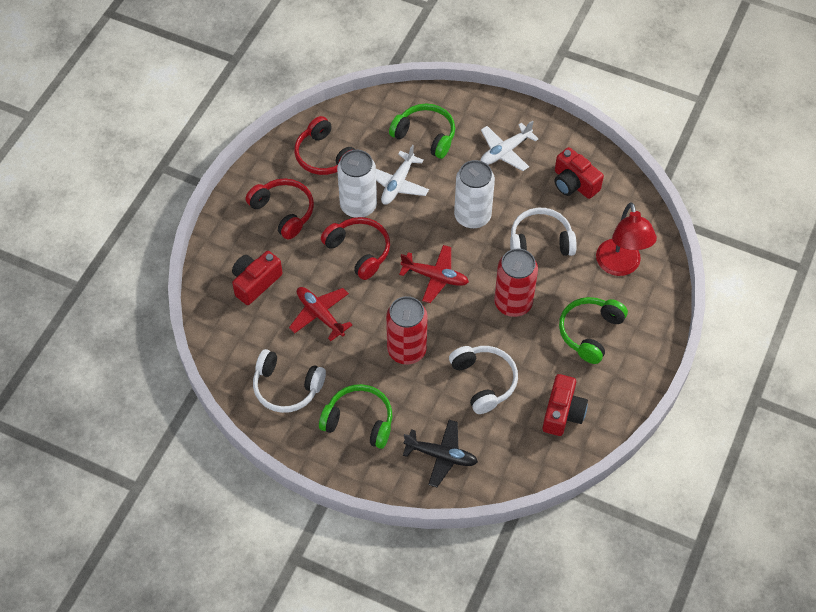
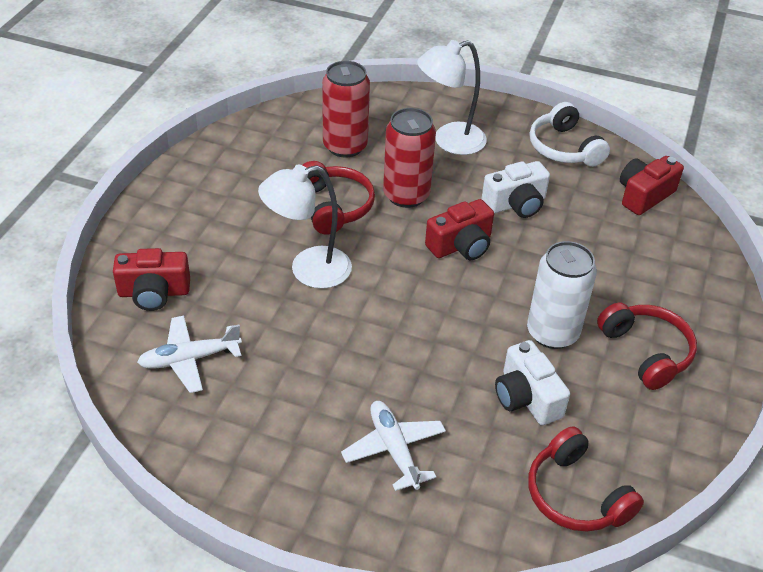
black plane: [403,420,478,487] = 1 -> none = 0
green headphones: [319,384,393,449] [389,103,455,159] [559,297,628,364] = 3 -> none = 0
red lamp: [596,202,657,276] = 1 -> none = 0
red plane: [289,287,352,341] [399,245,469,303] = 2 -> none = 0
white camera: none = 0 -> [482,161,550,218] [495,340,570,425] = 2
white can: [337,150,377,218] [454,160,495,229] = 2 -> [527,241,597,349] = 1
white headphones: [253,349,326,413] [449,346,518,414] [510,208,577,256] = 3 -> [530,102,610,167] = 1
white lamp: none = 0 -> [258,165,352,289] [417,40,487,155] = 2

